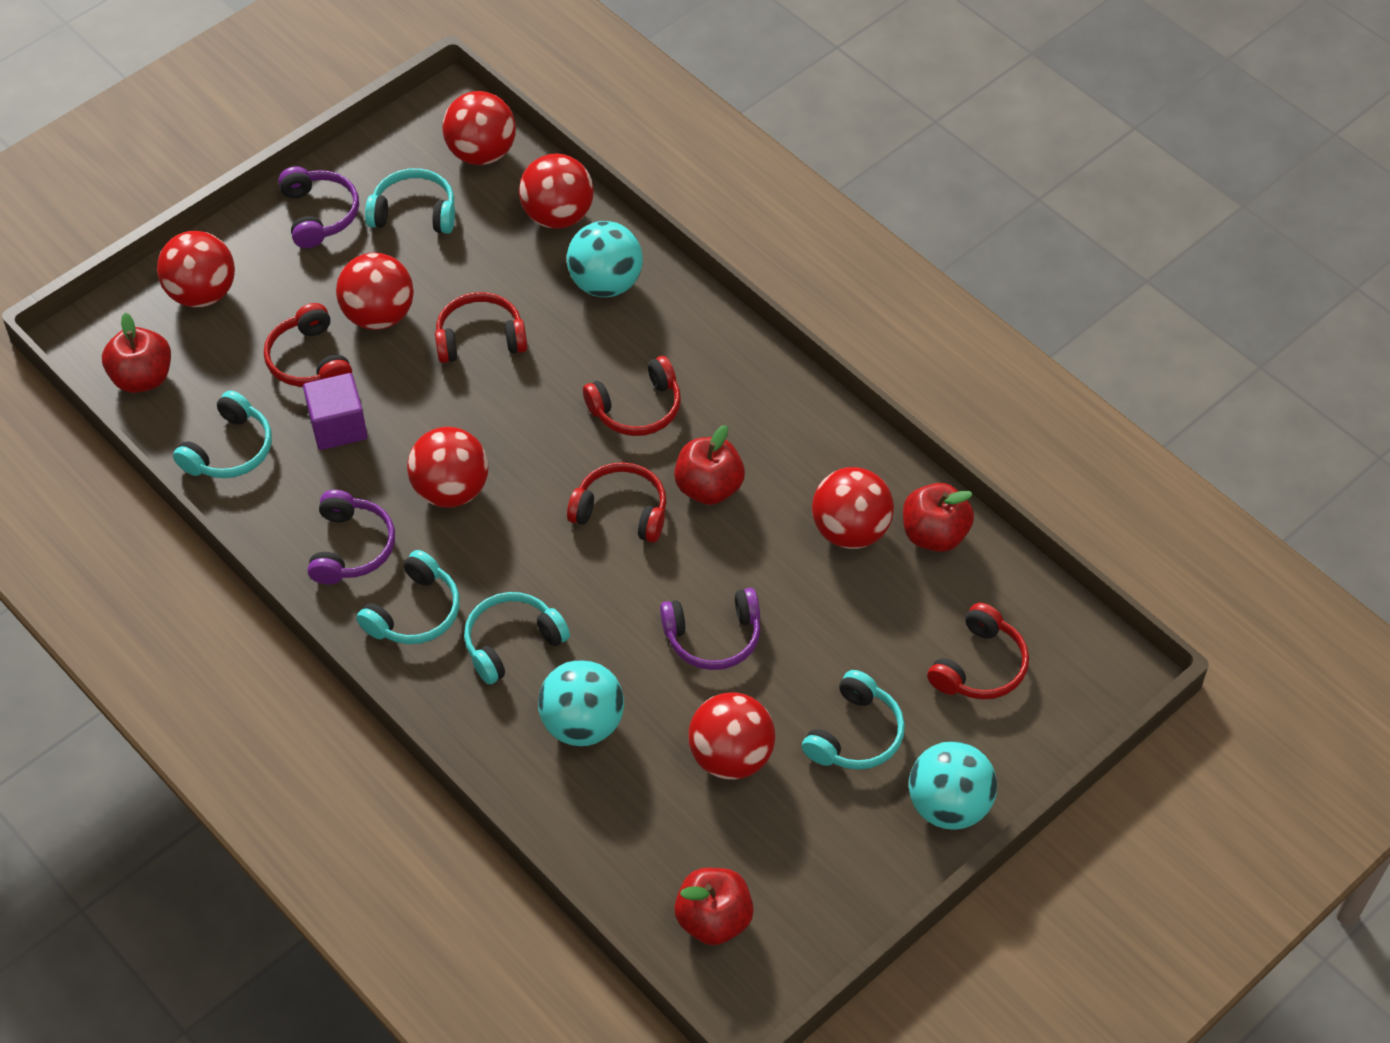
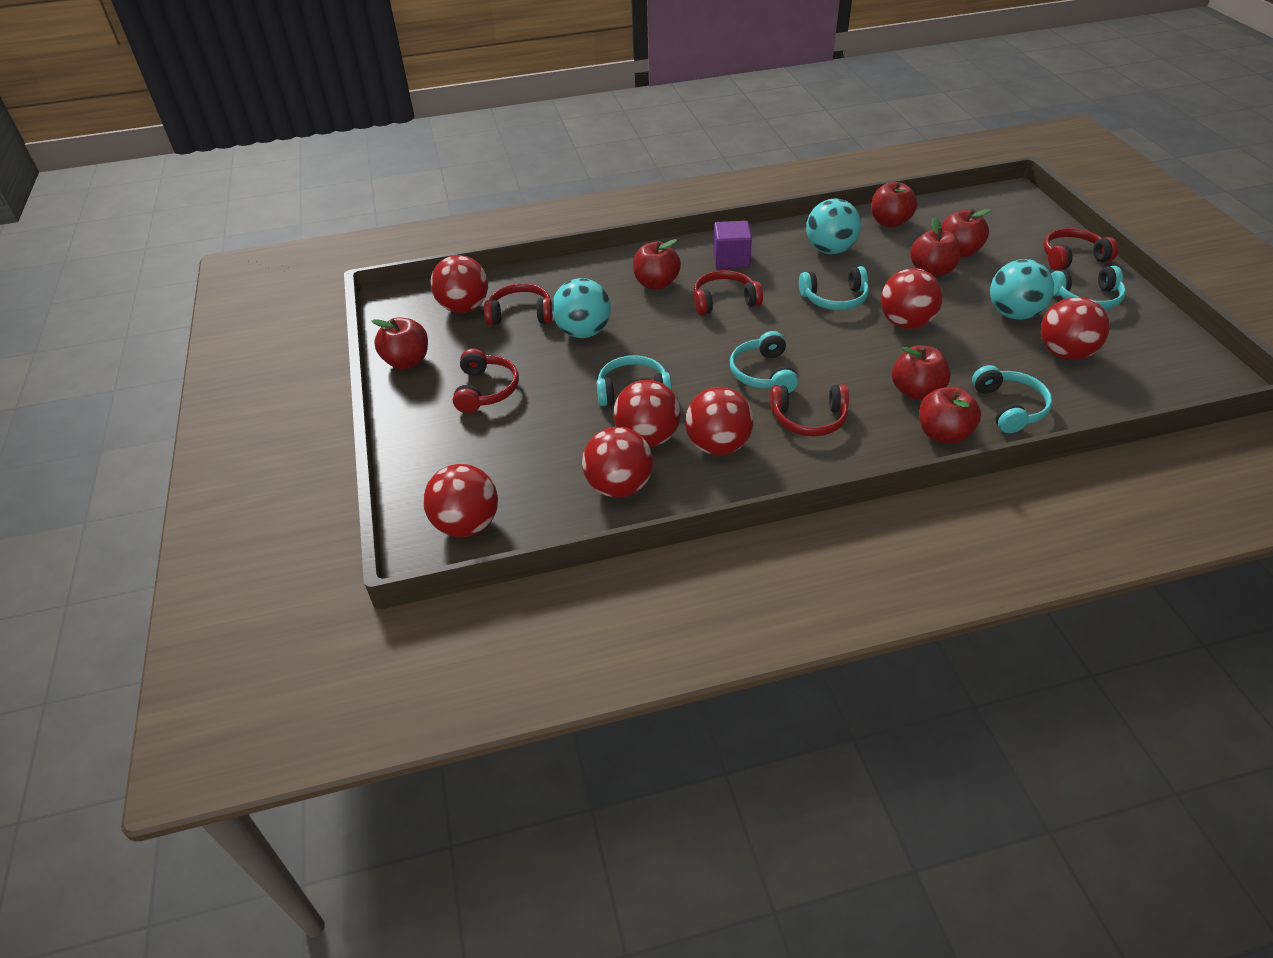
purple headphones: [278,166,359,248] [308,490,395,585] [660,588,761,670] = 3 -> none = 0
red apple: [102,313,171,393] [674,425,745,505] [674,868,754,945] [903,483,974,552] = 4 -> [372,318,428,369] [633,239,681,290] [871,182,917,227] [892,345,951,400] [910,217,960,277] [919,387,981,444] [941,209,992,257] = 7

